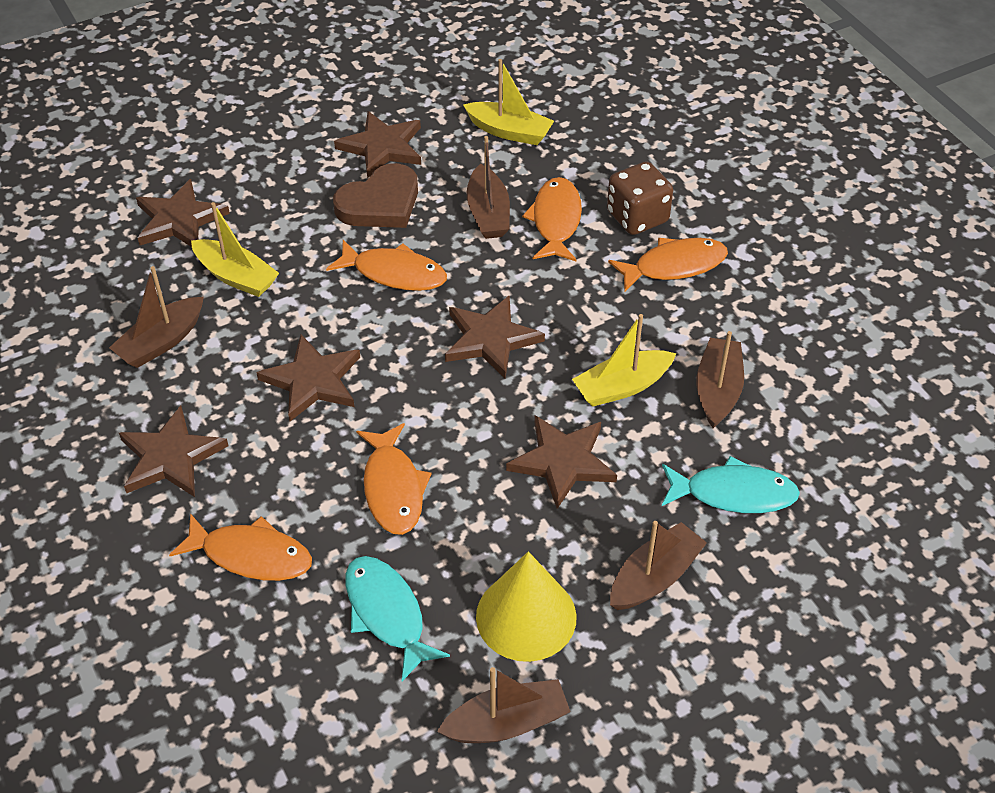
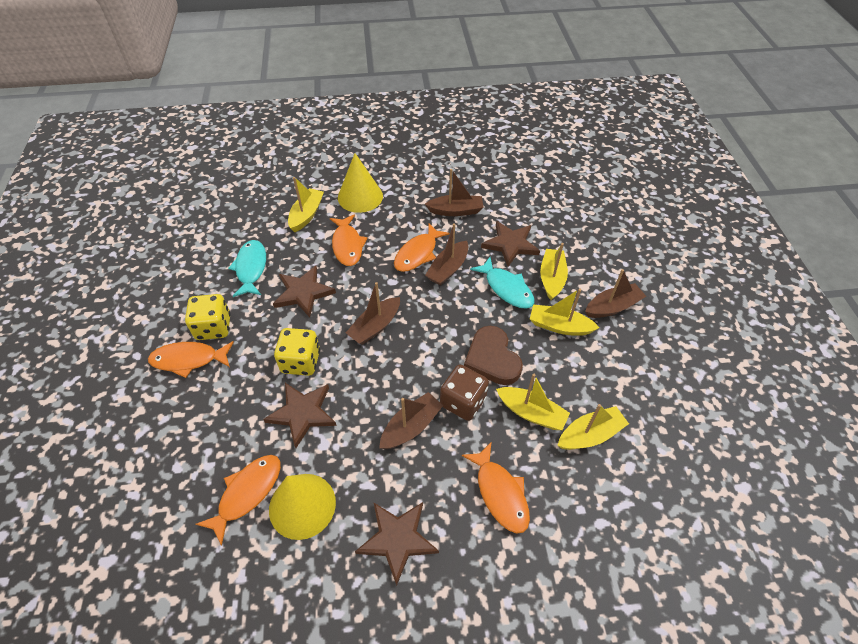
brown star: [119,406,228,497] [136,179,230,247] [256,335,360,421] [334,111,421,178] [445,295,545,378] [506,415,617,509] = 6 -> [263,383,337,448] [273,266,336,317] [355,502,439,586] [481,221,540,267] = 4
yellow boat: [191,202,279,297] [463,59,554,145] [572,314,677,407] = 3 -> [288,177,324,232] [496,374,570,430] [530,288,600,336] [540,243,568,300] [557,404,629,450] = 5
yellow cone: [476,552,577,662] = 1 -> [269,474,336,540] [338,153,383,213] = 2
yellow dice: none = 0 -> [185,294,231,340] [274,328,320,376] = 2

